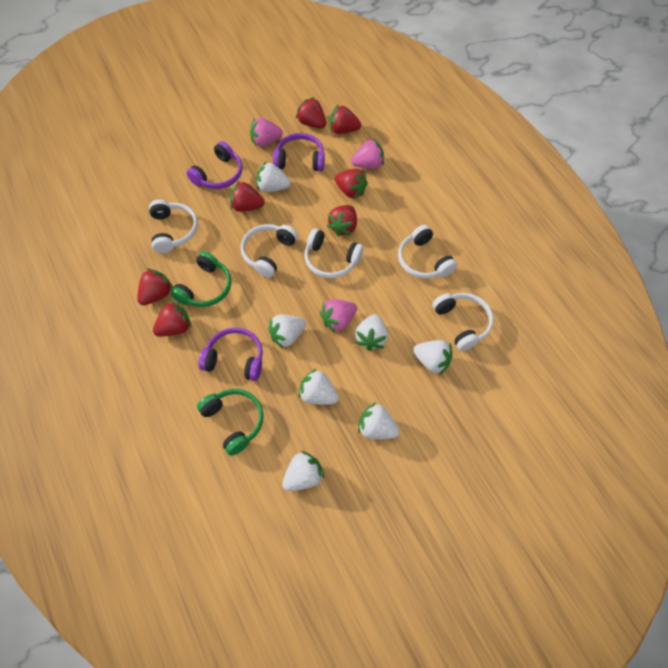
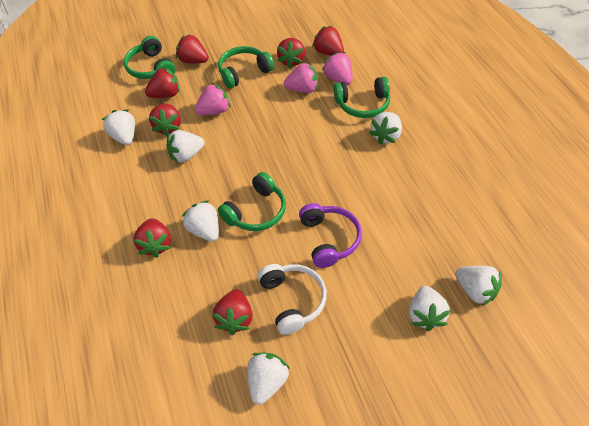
green headphones: [170,251,231,307] [197,389,264,456] = 2 -> [124,36,175,79] [218,46,274,88] [218,172,286,231] [334,77,390,118] = 4
purple headphones: [186,141,242,189] [199,327,263,381] [273,133,325,172] = 3 -> [299,203,362,268] = 1
white headphones: [149,199,198,253] [241,224,298,278] [305,228,364,278] [398,225,457,279] [432,293,494,351] = 5 -> [258,264,327,335] = 1

